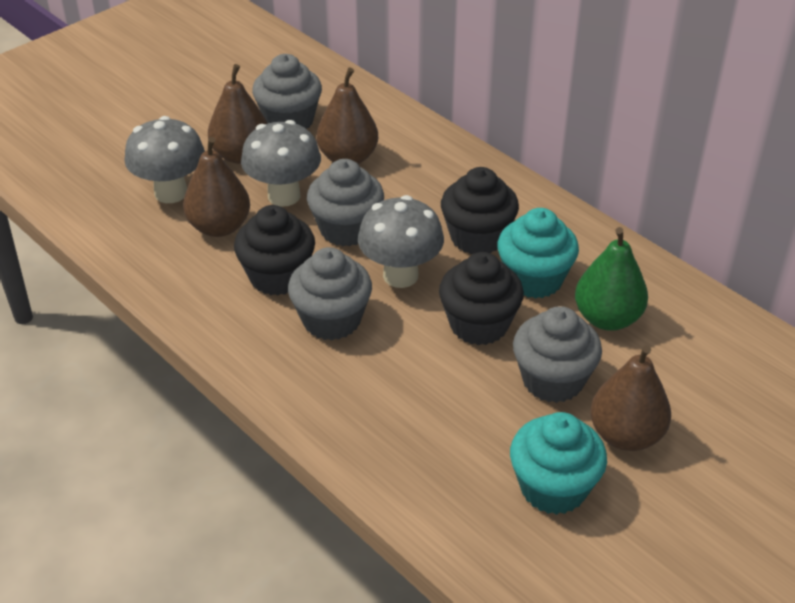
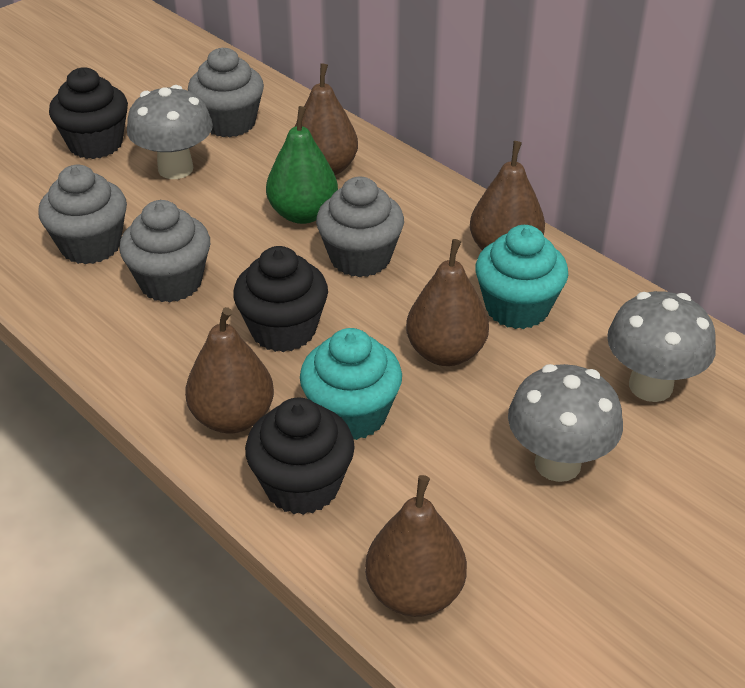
brown pear: [183,137,250,237] [208,64,268,164] [316,68,378,164] [590,345,671,451] = 4 -> [185,307,274,433] [294,63,358,175] [365,475,467,617] [406,239,489,366] [470,141,545,250] = 5

